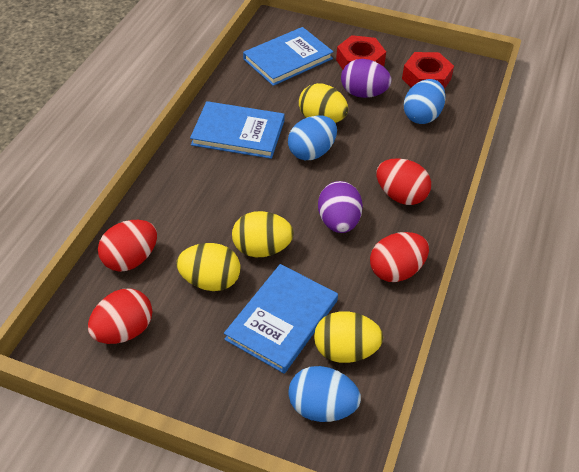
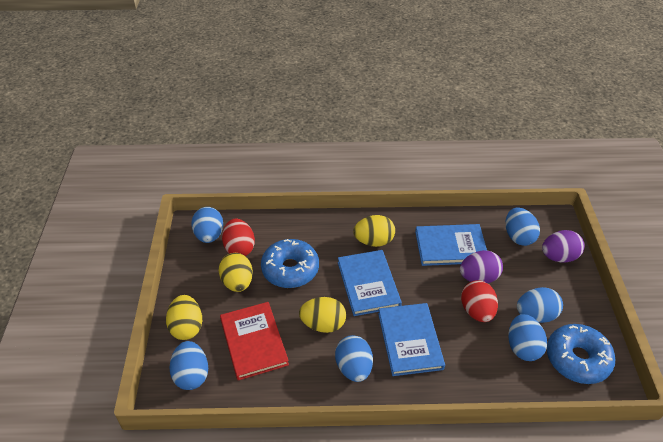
blue donut: none = 0 -> [261,239,319,288] [547,324,615,384] = 2
blue egg: [288,115,337,160] [288,366,361,422] [404,79,446,124] = 3 -> [169,341,208,390] [191,207,223,243] [335,335,373,382] [506,207,540,246] [508,314,547,361] [517,287,563,323] = 6
red book: none = 0 -> [220,302,289,380] = 1
red egg: [88,289,152,344] [98,220,157,272] [370,232,429,282] [376,158,431,205] = 4 -> [222,219,255,256] [461,280,498,322] = 2
red nut: [336,35,386,69] [402,52,454,89] = 2 -> none = 0

